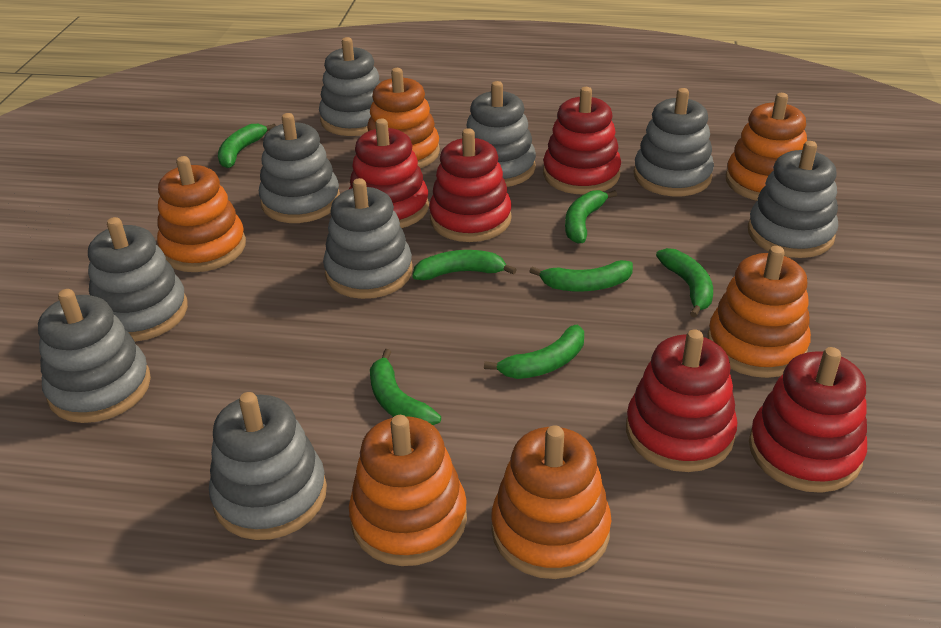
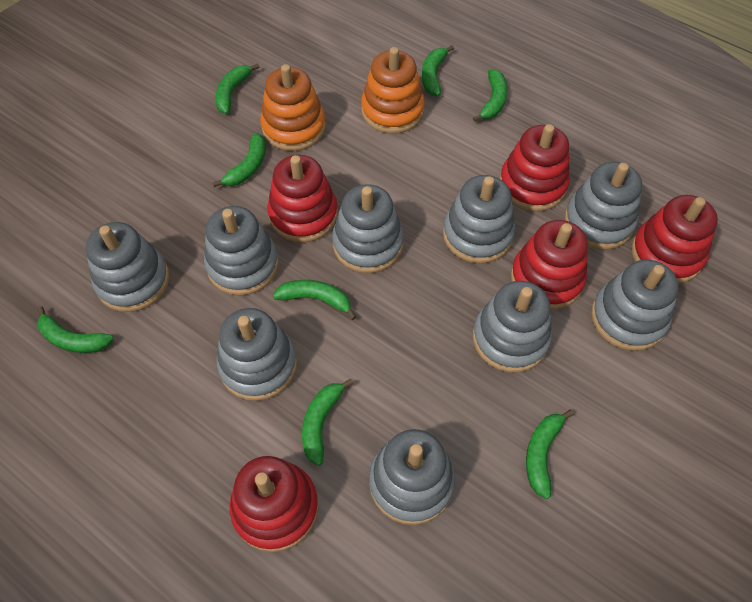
green banana: [218,124,276,168] [370,349,441,425] [412,250,517,280] [484,325,584,379] [529,260,633,292] [565,190,617,243] [656,248,713,318] = 7 -> [37,306,114,353] [213,133,266,187] [215,63,259,114] [273,280,357,320] [302,379,354,466] [422,45,454,96] [473,69,507,122] [526,410,574,499] = 8
orange stacking toy: [157,156,246,272] [349,415,467,566] [367,68,440,168] [491,425,611,579] [707,246,811,378] [726,93,807,201] = 6 -> [260,64,326,151] [361,47,425,134] = 2

